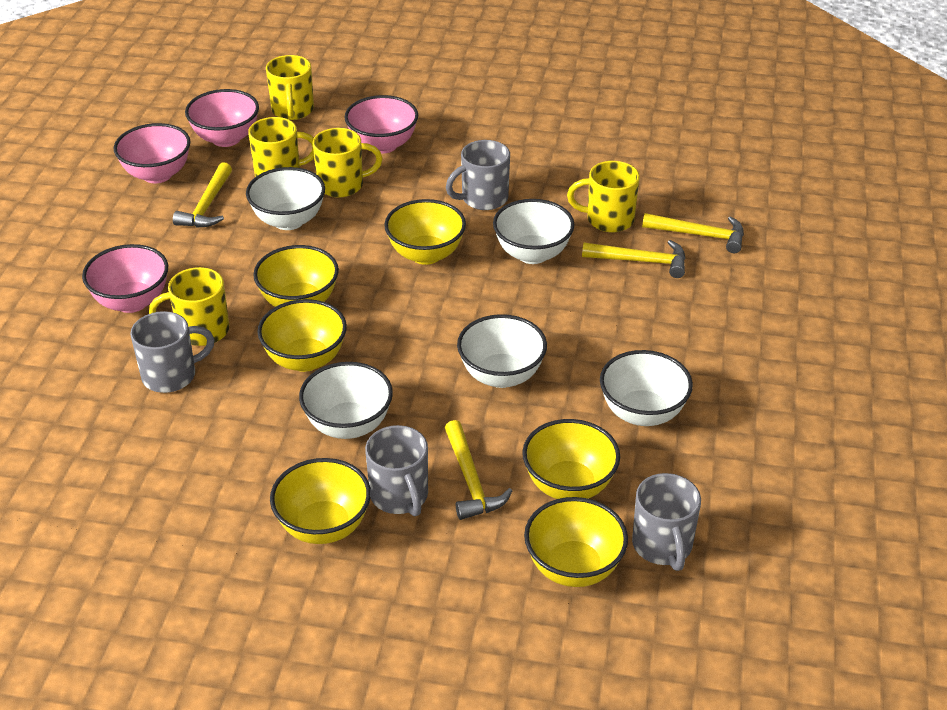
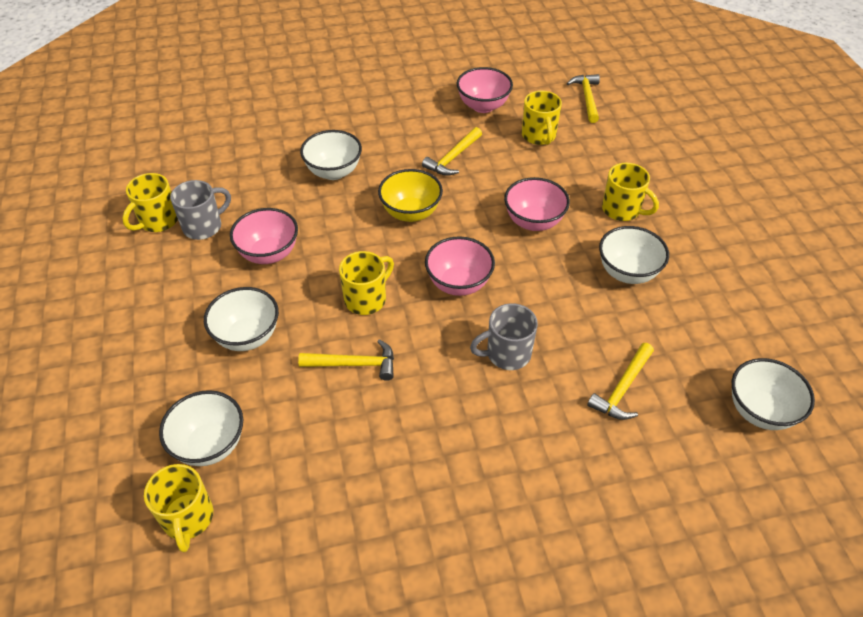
grey mug: [130,311,215,393] [365,425,428,517] [446,140,510,210] [632,473,701,571] = 4 -> [170,180,231,240] [470,303,538,370] = 2
yellow bowl: [253,245,339,307] [257,299,347,372] [270,458,371,544] [384,199,466,265] [522,419,620,499] [524,497,628,587] = 6 -> [378,169,443,222] = 1

